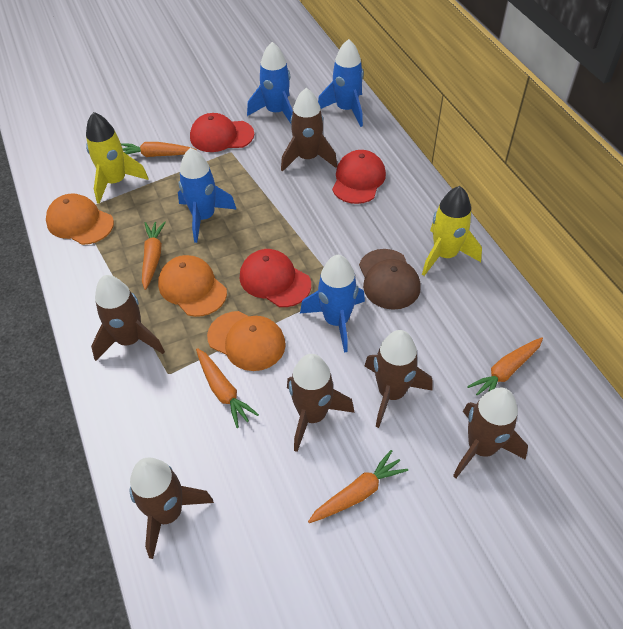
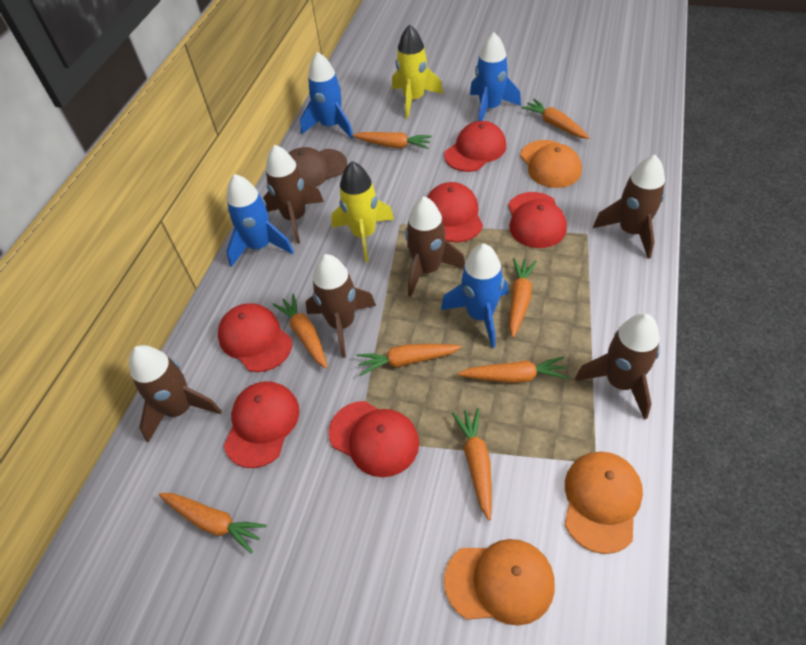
orange carrot: [121,142,197,157] [142,221,166,290] [196,348,259,428] [308,450,408,523] [467,337,543,396] = 5 -> [159,493,267,554] [272,293,328,369] [352,132,432,149] [356,344,462,376] [452,408,492,520] [458,356,569,383] [509,258,537,338] [521,99,590,139] = 8
red cap: [190,113,254,152] [240,249,311,307] [332,150,386,204] = 3 -> [218,303,292,372] [224,381,299,468] [329,401,419,477] [427,182,483,242] [444,121,506,172] [508,192,567,248] = 6

